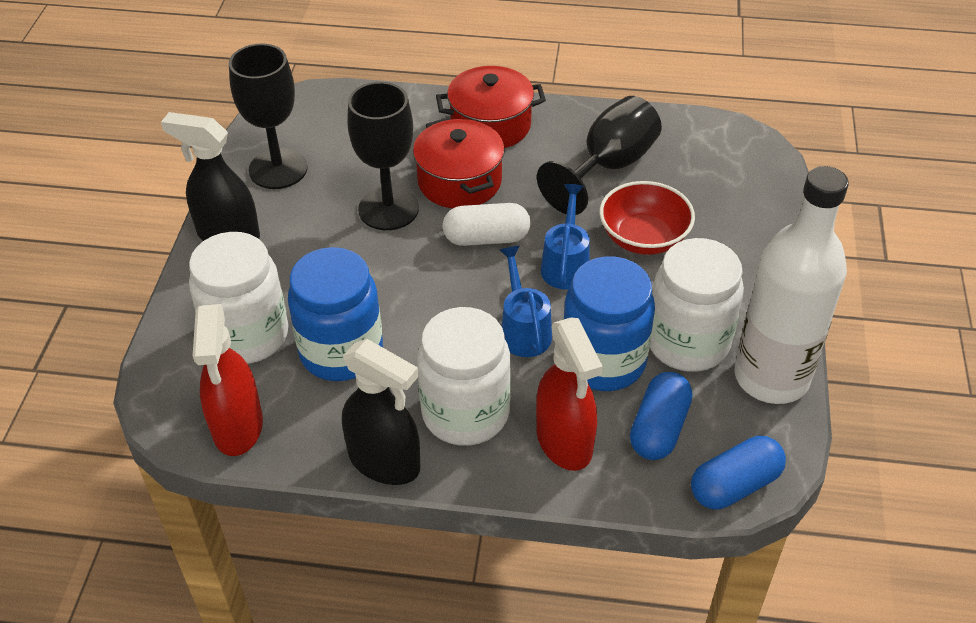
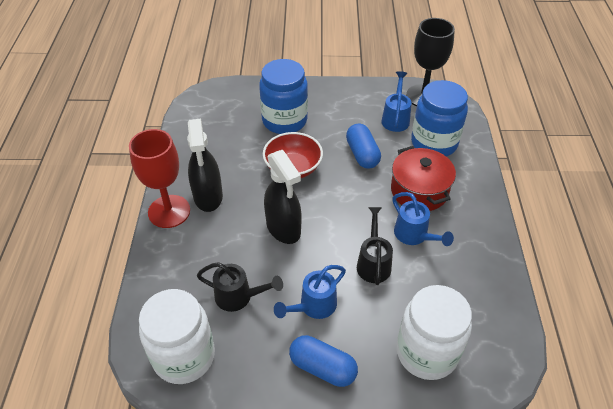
black goblet: [229,44,308,189] [347,82,419,230] [537,96,662,215] = 3 -> [406,18,455,106] = 1
black watering can: none = 0 -> [197,262,283,312] [357,207,393,285] = 2
blue watering can: [500,246,552,357] [541,184,590,289] = 2 -> [274,265,346,319] [381,71,412,132] [392,192,454,246] = 3
red goblet: none = 0 -> [129,129,190,228] = 1
red pot: [413,117,505,208] [436,66,546,148] = 2 -> [391,146,456,211] = 1
red spray bottle: [193,304,263,456] [536,318,603,471] = 2 -> none = 0
white bottle: [734,166,849,404] = 1 -> none = 0
white capsule: [443,203,531,246] = 1 -> none = 0
white jar: [189,232,288,364] [417,307,511,446] [650,238,744,372] = 3 -> [139,289,215,384] [397,285,472,380] = 2

